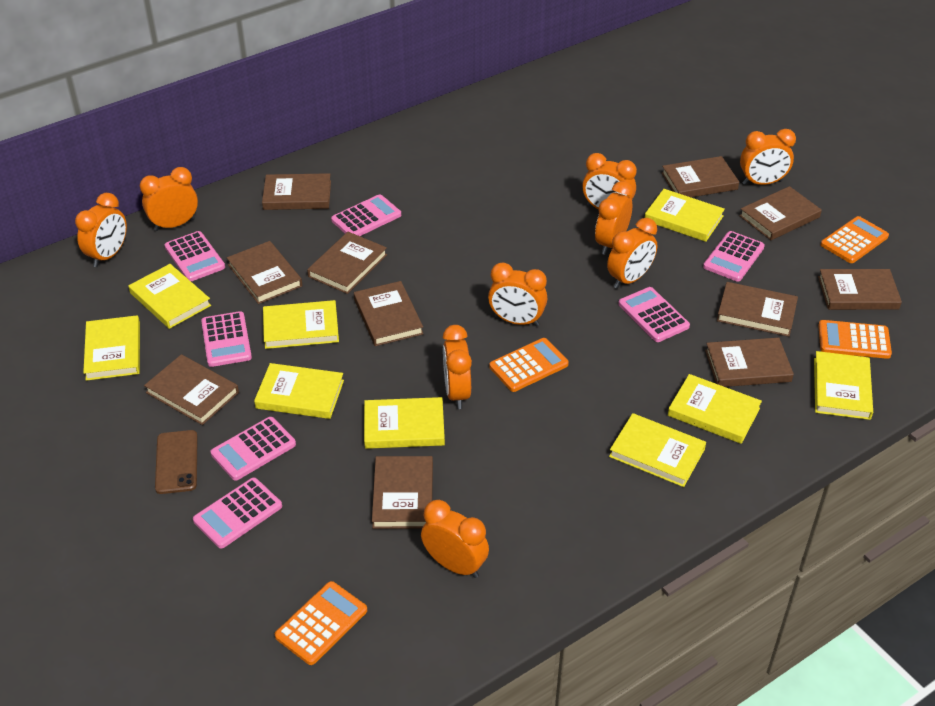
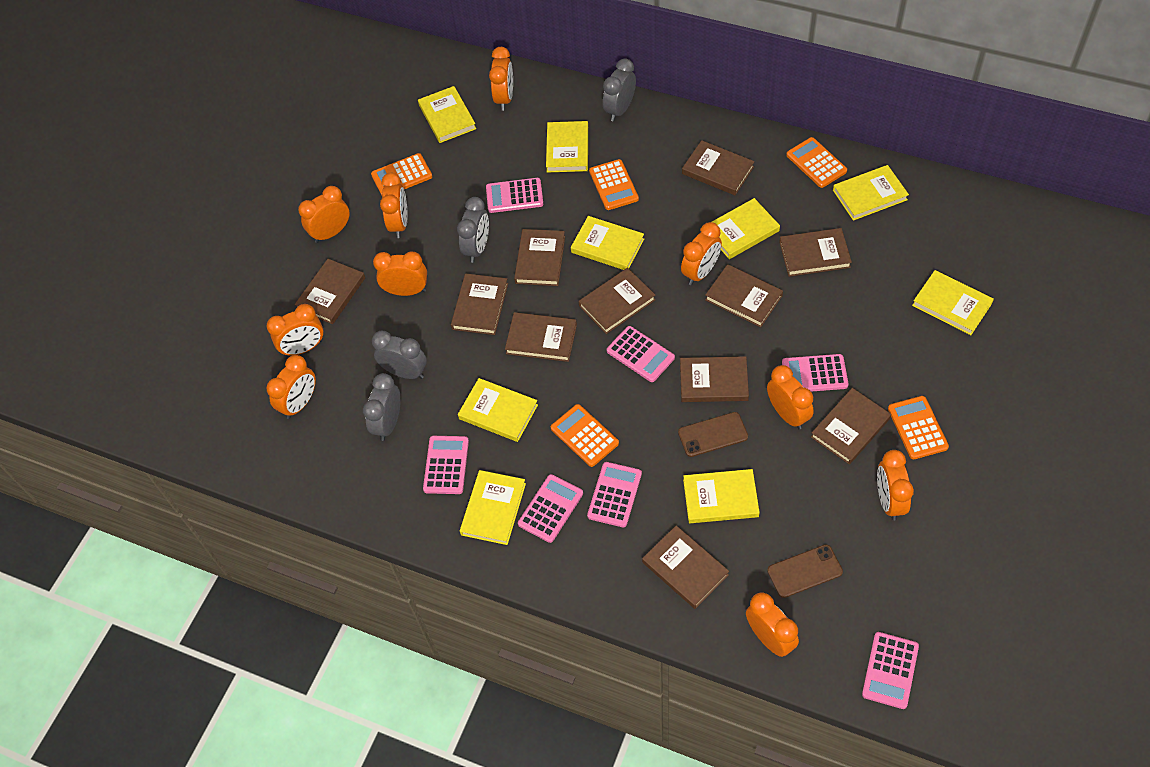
brown phone: [155,430,198,494] = 1 -> [678,412,748,457] [767,544,843,598] = 2
grey clock: none = 0 -> [363,373,401,441] [372,331,427,379] [457,197,489,263] [603,58,636,121] = 4
orange calculator: [275,581,367,665] [489,338,569,392] [818,320,892,359] [821,216,889,263] = 4 -> [371,153,432,195] [551,404,619,467] [589,159,639,210] [786,137,847,188] [888,396,949,459] = 5
orange clock: [75,193,127,267] [140,167,198,231] [421,500,489,578] [443,325,472,409] [488,263,547,326] [582,153,637,209] [595,181,633,255] [607,218,657,289] [740,129,796,185] = 9 -> [266,304,323,357] [266,355,316,419] [298,186,349,243] [373,251,427,296] [380,173,408,238] [489,47,513,111] [681,222,722,285] [746,592,799,657] [767,365,814,430] [877,450,914,521] = 10

